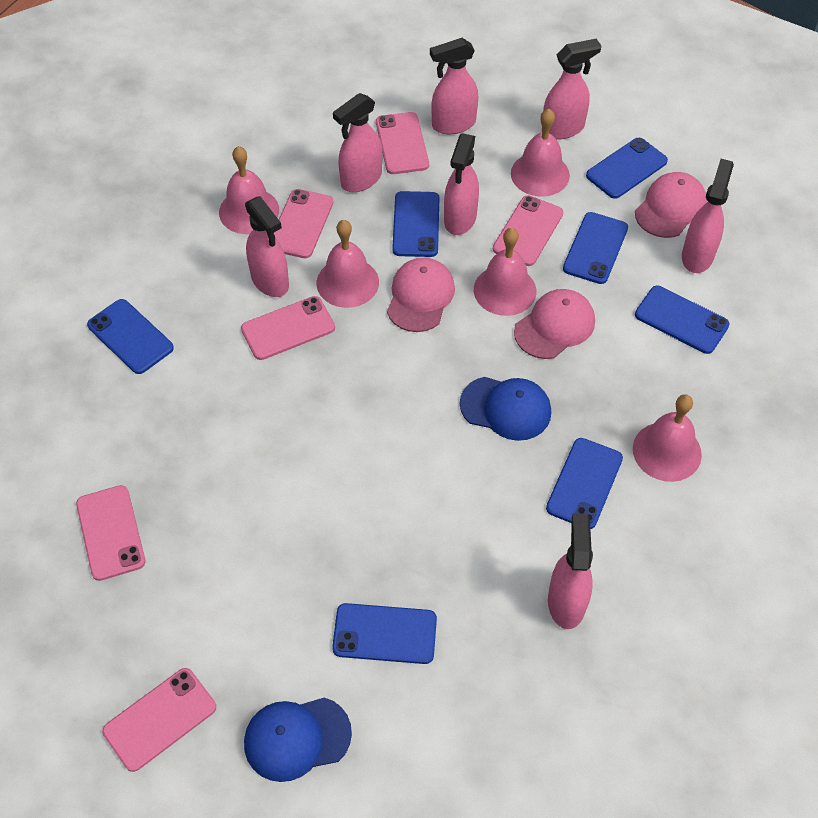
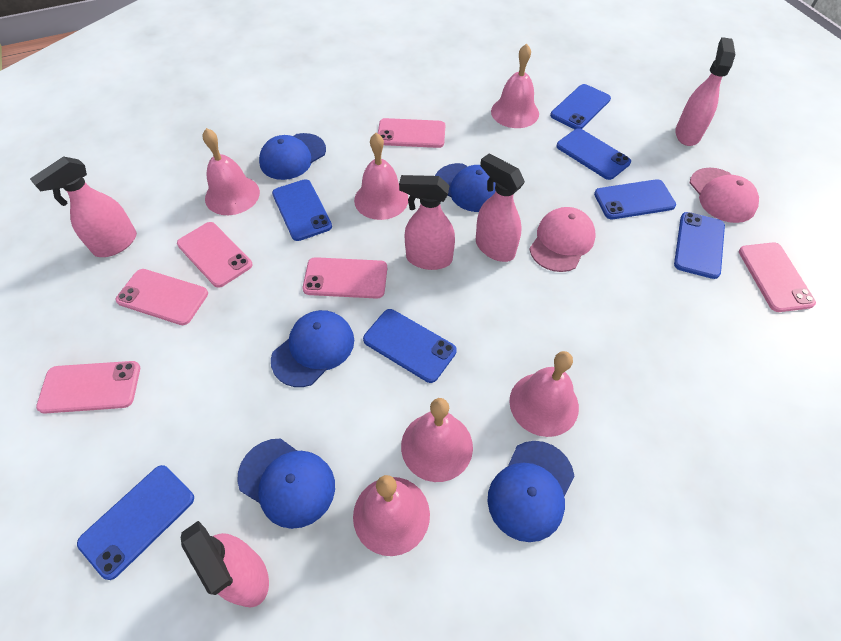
blue cap: [244,697,352,782] [460,377,551,441] = 2 -> [237,438,335,529] [259,133,326,180] [271,310,354,387] [435,163,496,212] [487,441,574,542] = 5
pink bell: [219,146,279,234] [317,220,379,308] [474,228,536,316] [511,109,570,197] [633,394,702,482] = 5 -> [203,128,260,215] [353,475,430,556] [354,133,408,220] [401,398,473,482] [491,44,539,128] [509,351,579,437] = 6
pink cap: [387,258,455,332] [514,289,595,359] [635,172,707,238] = 3 -> [529,207,596,272] [690,168,759,223] = 2
pink spray bottle: [245,196,289,297] [333,93,382,192] [430,38,478,134] [444,133,479,235] [542,39,602,139] [548,513,593,629] [682,159,734,273] = 7 -> [30,156,137,257] [181,521,269,607] [399,175,455,270] [476,153,525,262] [675,37,735,146] = 5

